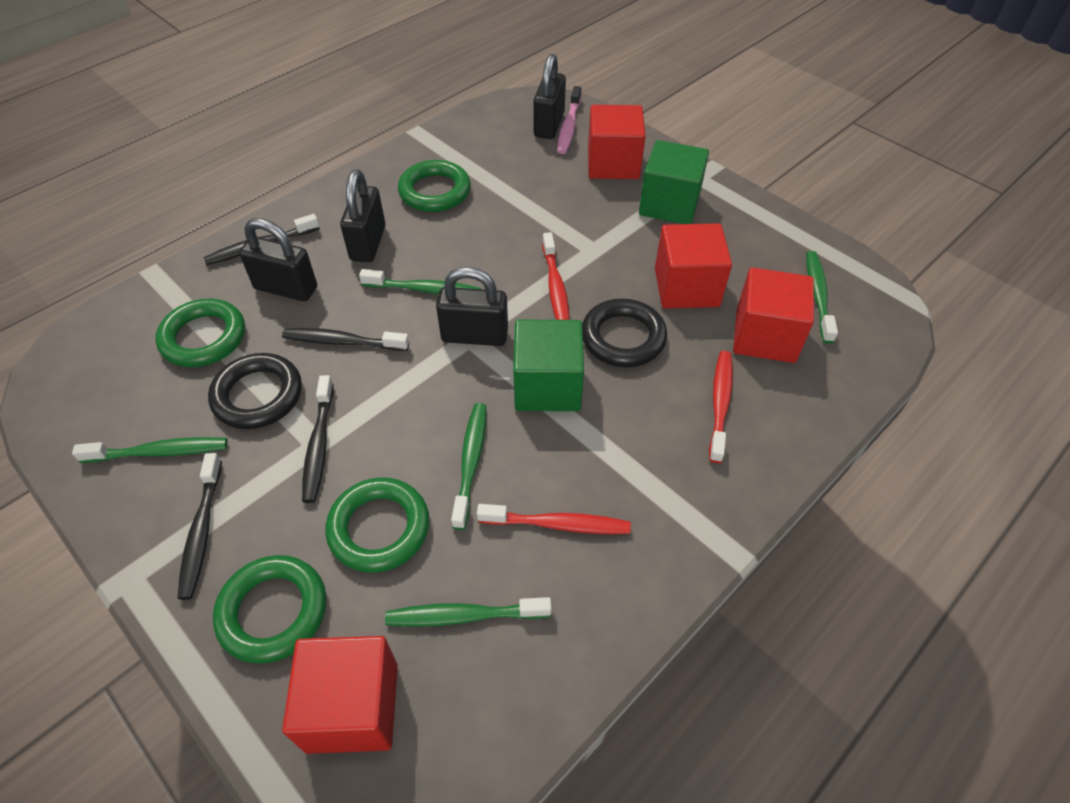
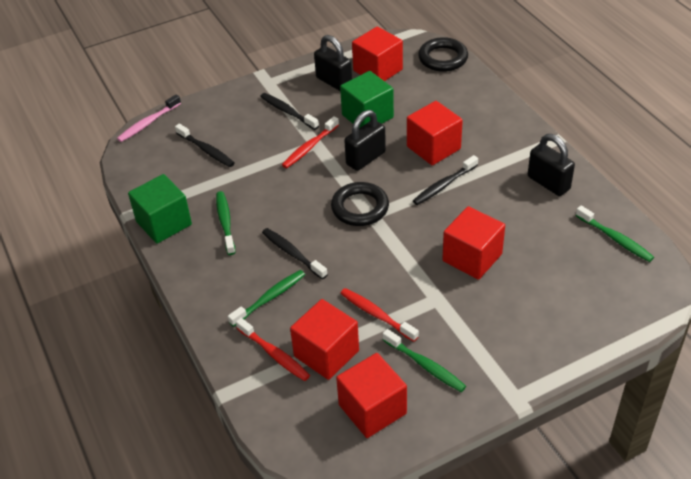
black padlock: [239,218,317,301] [340,170,385,262] [436,267,508,346] [534,54,566,139] = 4 -> [314,35,352,91] [344,110,386,171] [528,134,575,196] = 3
green ring: [156,299,245,367] [213,555,326,664] [325,477,429,573] [398,160,471,212] = 4 -> none = 0
green toothbrush: [72,437,227,463] [359,269,481,294] [385,597,551,627] [451,403,486,530] [806,251,838,344] = 5 -> [216,191,235,255] [228,270,305,327] [383,329,466,392] [576,205,654,262] = 4
red cube: [282,636,398,754] [588,105,646,179] [655,223,732,308] [733,268,814,363] = 4 -> [290,299,359,380] [336,353,407,438] [352,27,403,81] [407,101,463,165] [442,206,505,280] = 5

